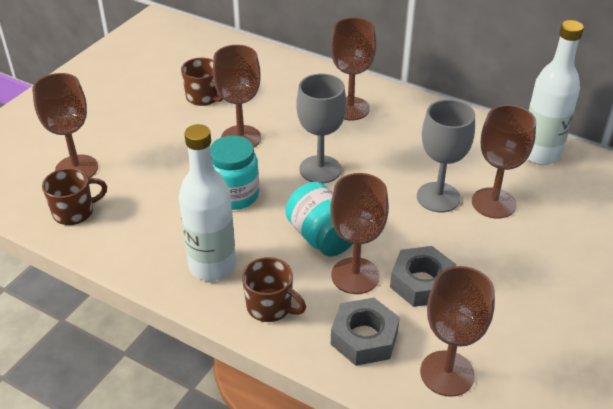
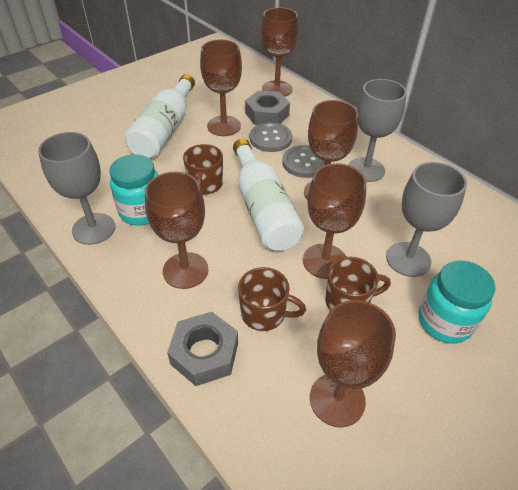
grey button: none = 0 -> [250,122,292,152] [282,145,325,178] = 2
grey goblet: [297,74,346,184] [417,99,475,212] = 2 -> [38,132,115,245] [349,79,407,182] [386,162,467,277] = 3

